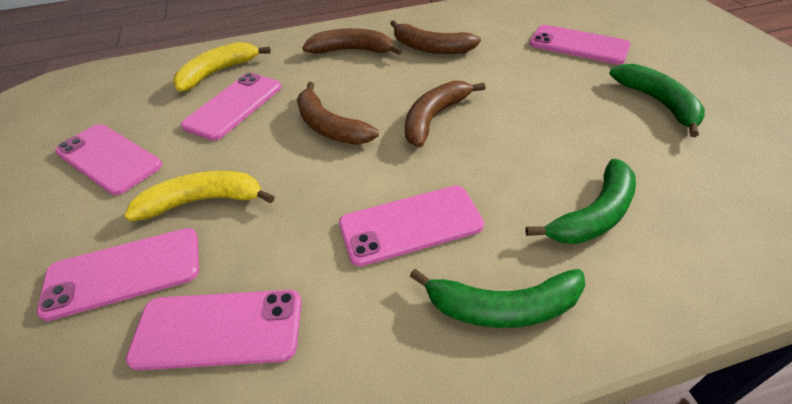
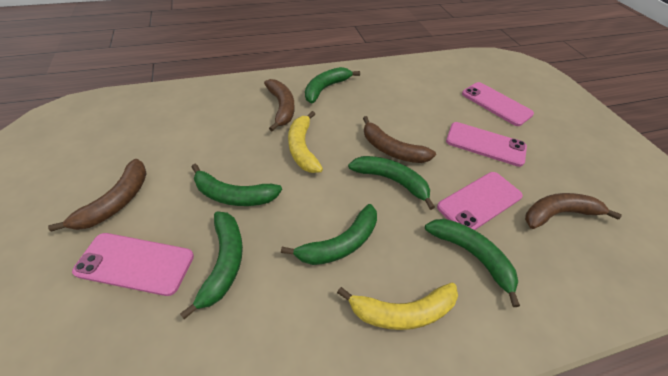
green banana: [410,269,585,328] [525,159,636,244] [609,64,705,137] = 3 -> [180,211,243,319] [192,164,282,206] [281,204,377,265] [305,67,360,104] [348,156,435,210] [425,219,520,307] = 6
pink phone: [37,228,199,321] [55,124,162,195] [126,290,302,370] [181,73,281,141] [339,186,484,266] [529,25,631,64] = 6 -> [72,233,194,296] [437,172,523,230] [446,122,527,167] [462,82,534,126] = 4

